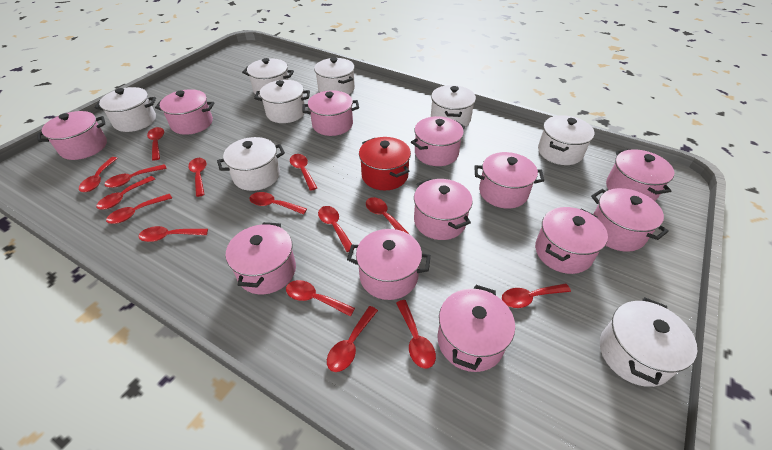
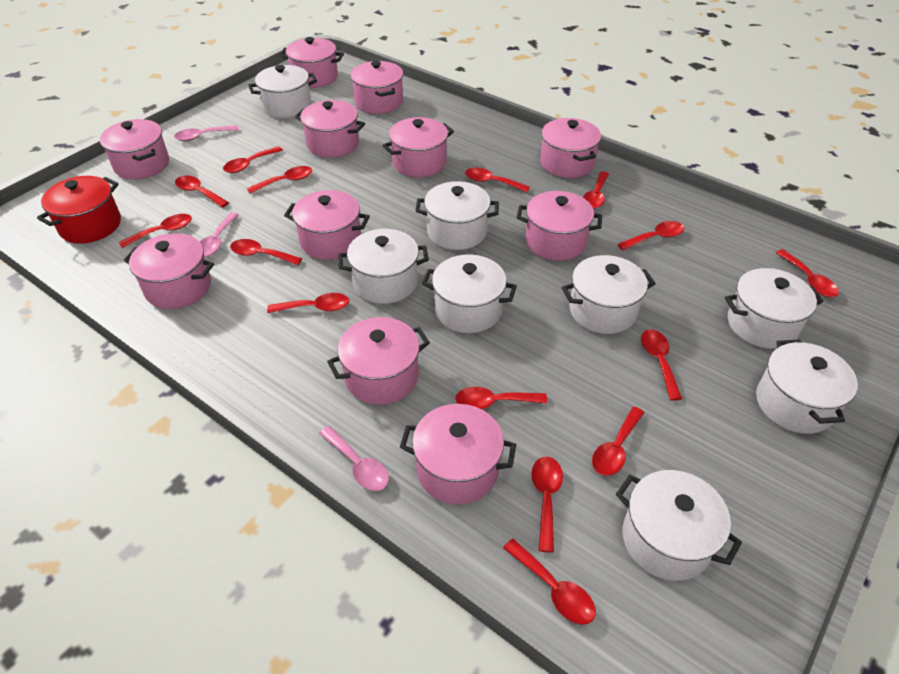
pink pot: [37,111,107,160] [155,89,214,135] [226,222,296,294] [302,90,359,136] [347,229,431,300] [411,116,465,166] [414,178,473,240] [438,285,515,372] [474,152,544,209] [535,207,608,274] [591,188,669,252] [606,149,674,201] = 12 -> [100,119,169,180] [123,233,214,309] [279,37,344,88] [284,190,370,260] [295,100,365,158] [327,317,430,405] [350,61,403,114] [382,117,454,177] [400,404,516,504] [517,191,602,261] [540,118,601,178] = 11
pink spoon: none = 0 -> [174,125,239,141] [200,212,239,257] [319,426,389,491] = 3

